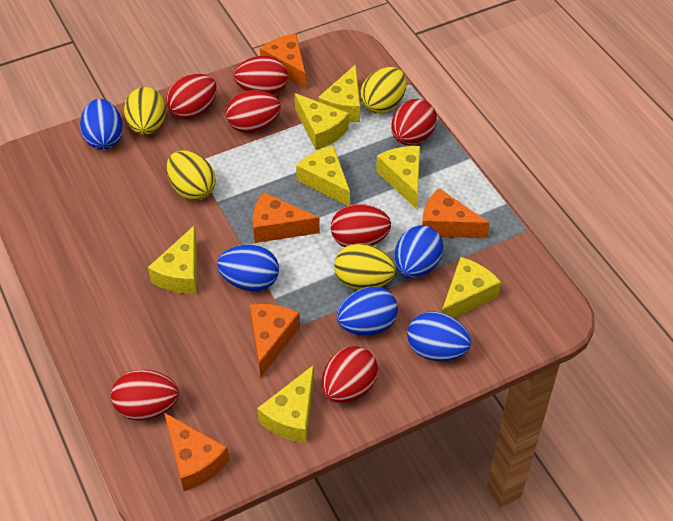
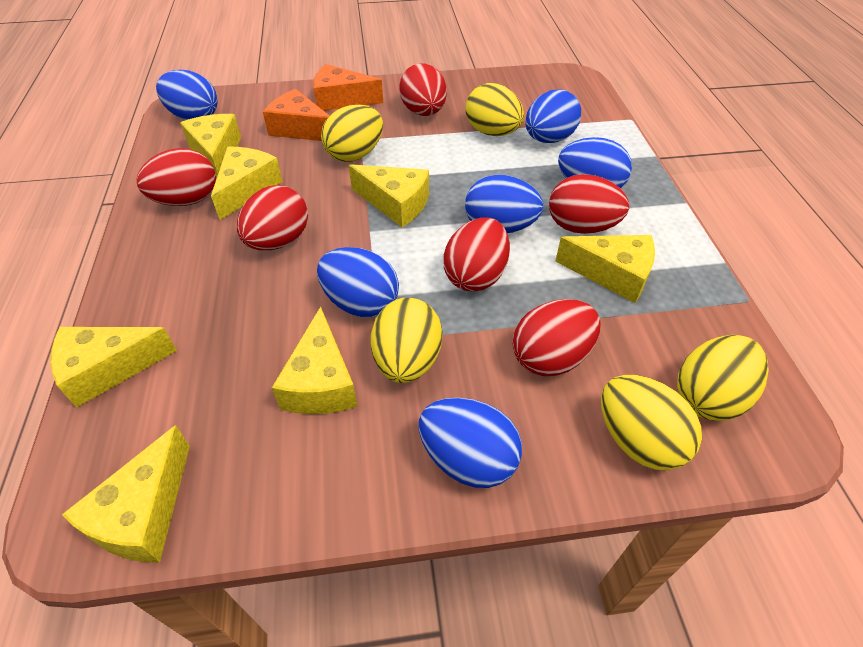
blue egg: [80,99,123,150] [217,245,279,291] [337,287,398,336] [394,225,444,278] [407,312,471,361] = 5 -> [156,70,218,120] [317,247,399,317] [419,398,522,488] [465,175,543,233] [525,89,581,143] [558,137,632,188] = 6
orange cheese: [164,413,229,491] [250,304,300,378] [253,192,320,243] [260,34,306,89] [422,188,490,238] = 5 -> [263,89,330,141] [313,64,383,111] = 2
red egg: [111,370,179,420] [166,74,217,119] [226,90,281,133] [234,56,288,95] [321,346,378,403] [331,204,391,247] [391,99,437,145] = 7 -> [136,148,216,206] [237,185,308,250] [399,63,447,116] [443,218,510,291] [513,299,601,376] [549,174,629,234] = 6
yellow egg: [124,87,166,135] [166,150,216,200] [334,243,396,290] [360,67,407,114] = 4 -> [321,105,383,162] [371,298,442,383] [466,83,524,136] [601,375,702,470] [677,335,769,421] = 5

